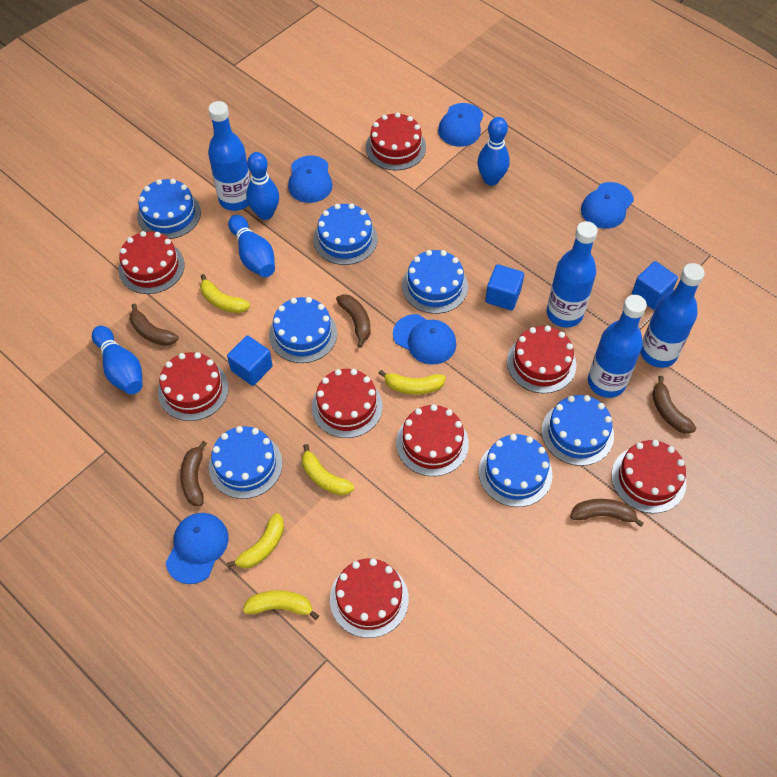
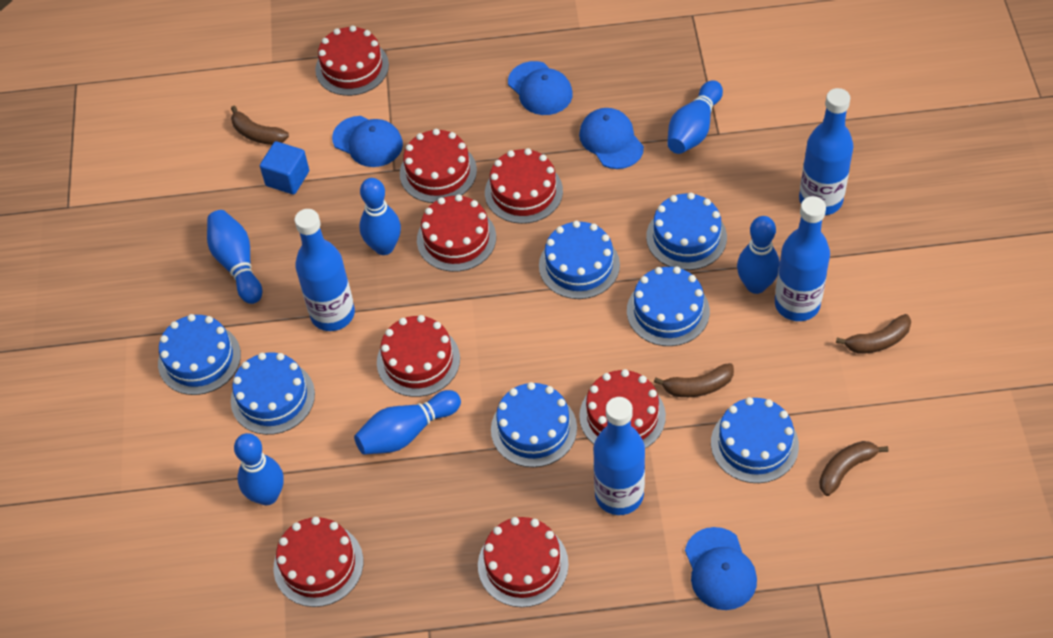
blue bowling pin: [92,326,143,394] [228,215,275,277] [246,152,279,220] [477,117,510,186] = 4 -> [207,210,262,304] [234,433,283,505] [354,390,461,455] [360,178,401,255] [667,80,723,154] [737,216,780,294] = 6
blue cap: [166,513,228,584] [288,155,333,203] [393,314,456,365] [438,103,484,147] [581,182,634,229] = 5 -> [332,116,403,167] [508,61,573,115] [579,108,644,169] [685,527,757,610] = 4
blue cube: [227,336,273,386] [485,264,524,310] [632,261,678,310] = 3 -> [260,141,309,195] = 1
brown banana: [130,303,179,346] [180,441,207,506] [336,294,370,348] [570,499,644,527] [652,376,696,434] = 5 -> [231,106,289,145] [654,363,734,397] [819,441,888,496] [836,314,911,354] = 4
yellow banana: [200,274,250,313] [227,513,284,568] [243,590,319,620] [302,444,354,496] [378,370,446,394] = 5 -> none = 0

